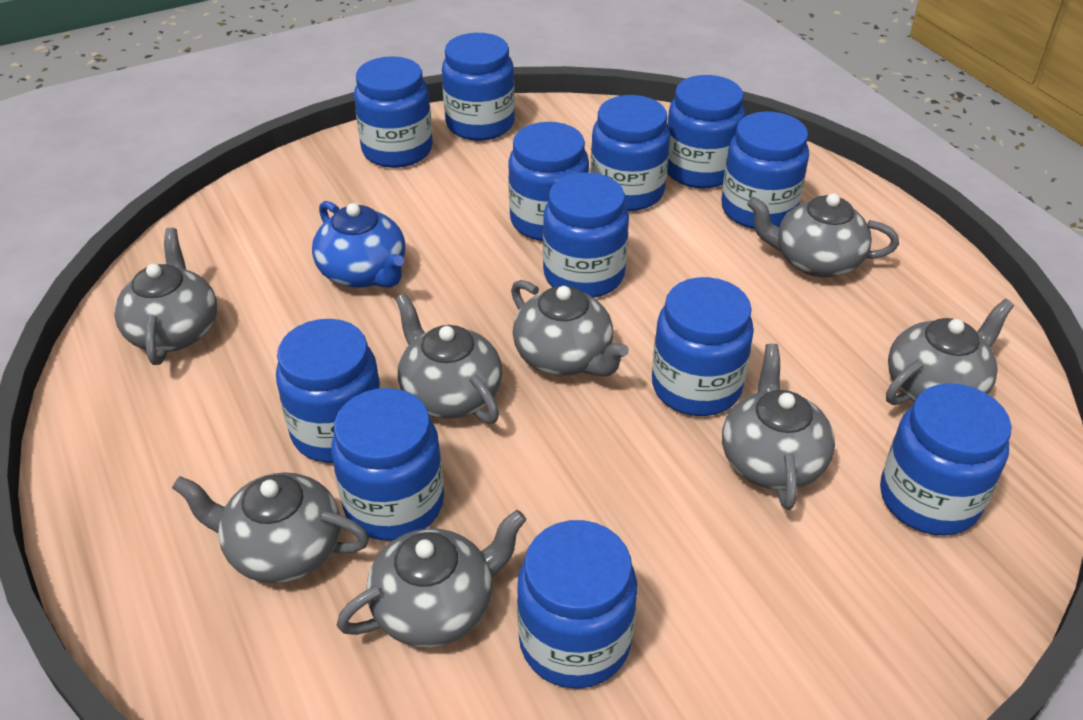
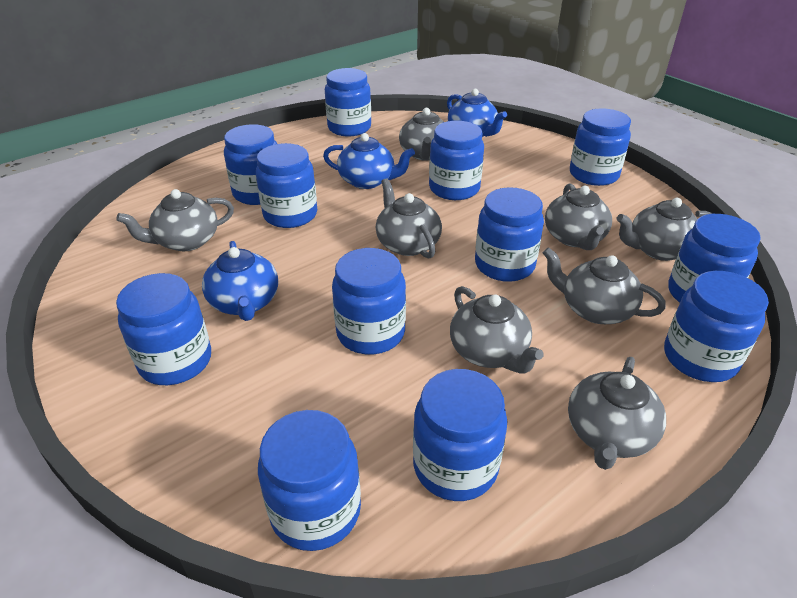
blue teapot: [312,201,405,288] = 1 -> [202,241,278,321] [323,133,415,189] [447,89,507,137] = 3

